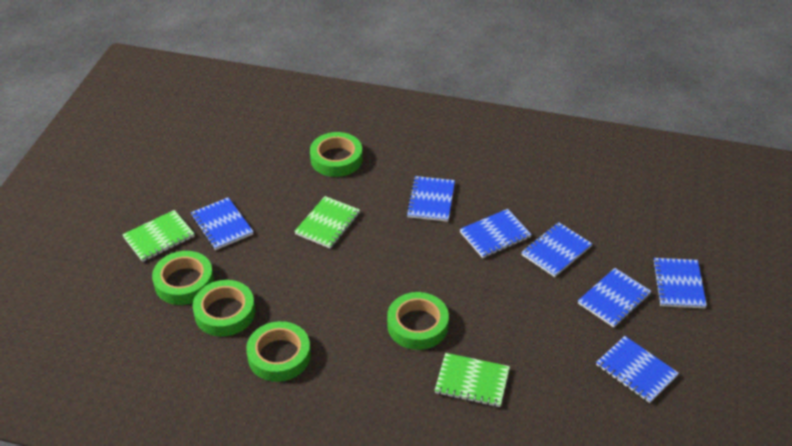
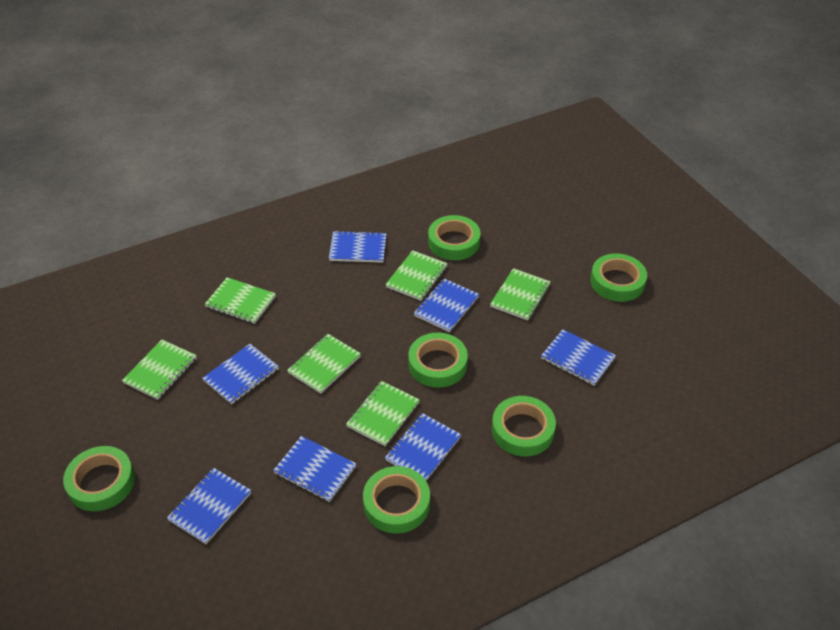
green notebook: [122,210,195,262] [294,196,360,249] [434,353,510,407] = 3 -> [122,340,197,400] [205,277,276,324] [287,334,361,394] [346,381,420,446] [385,250,448,301] [490,268,551,321] = 6
green tape: [152,251,214,305] [192,280,255,337] [246,321,311,382] [310,132,363,177] [387,292,449,350] = 5 -> [63,446,135,511] [363,466,430,534] [408,333,468,388] [428,215,480,260] [492,396,556,456] [590,253,647,302] = 6

